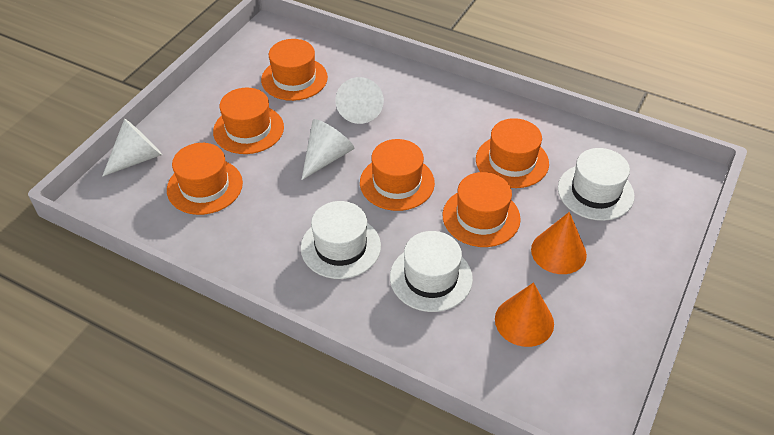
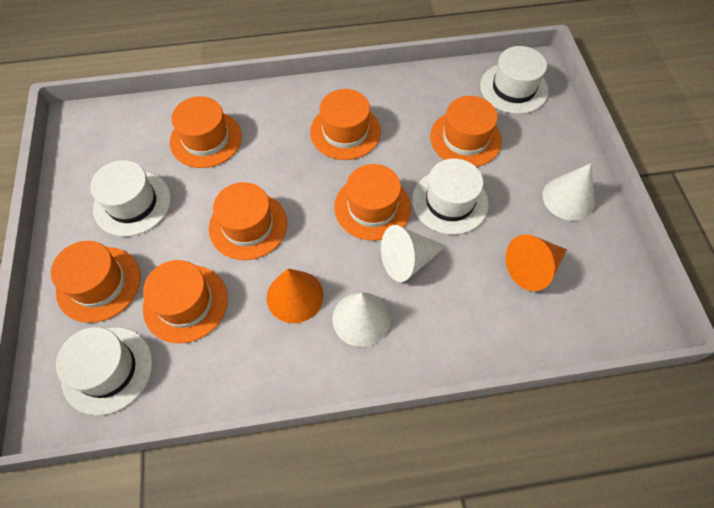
orange hat: [167,143,243,215] [213,88,284,154] [261,39,328,101] [360,139,435,211] [443,172,521,247] [476,118,549,188] = 6 -> [51,241,141,323] [143,260,228,344] [170,96,242,168] [209,182,287,260] [310,89,381,160] [334,164,411,241] [430,96,502,167] = 7
white hat: [301,201,381,279] [390,231,473,312] [558,148,635,221] = 3 -> [56,327,153,416] [90,160,171,237] [412,158,489,235] [480,46,548,114] = 4

